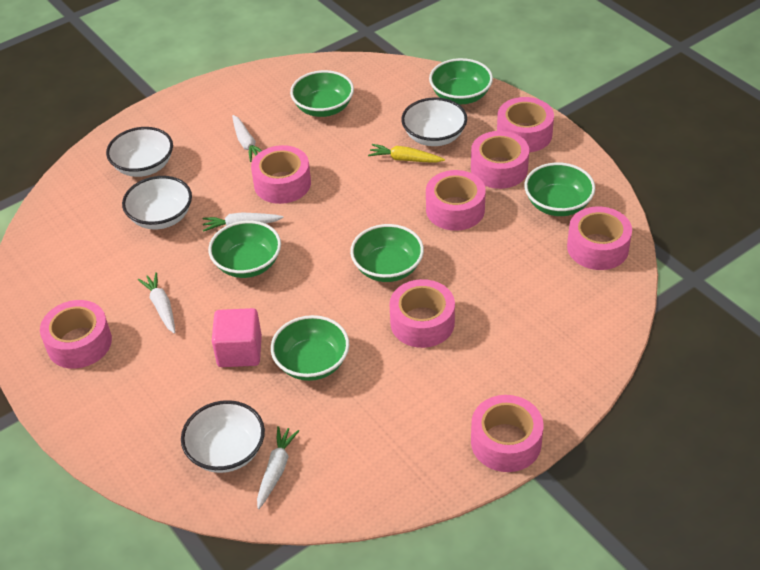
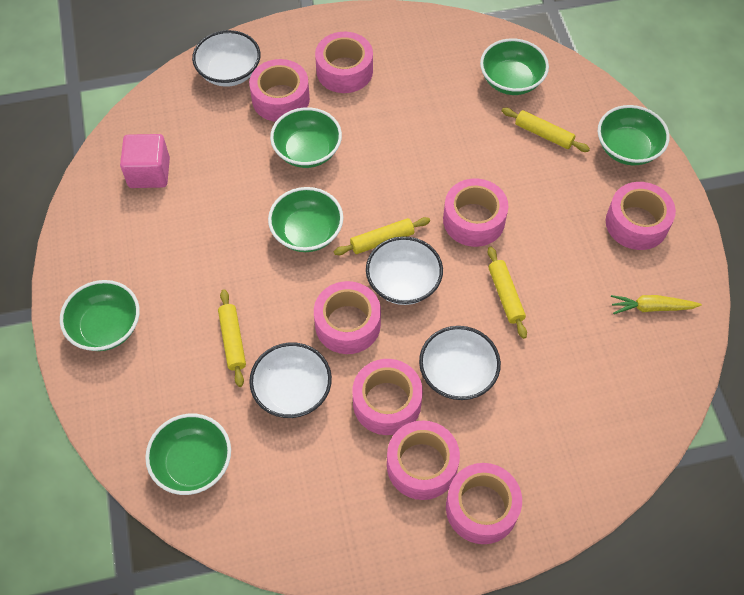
white carrot: [138,272,175,334] [203,212,284,232] [232,115,262,162] [257,426,299,509] = 4 -> none = 0
yellow rolling pin: none = 0 -> [218,289,246,387] [334,217,430,255] [487,247,527,339] [502,108,590,152] = 4

